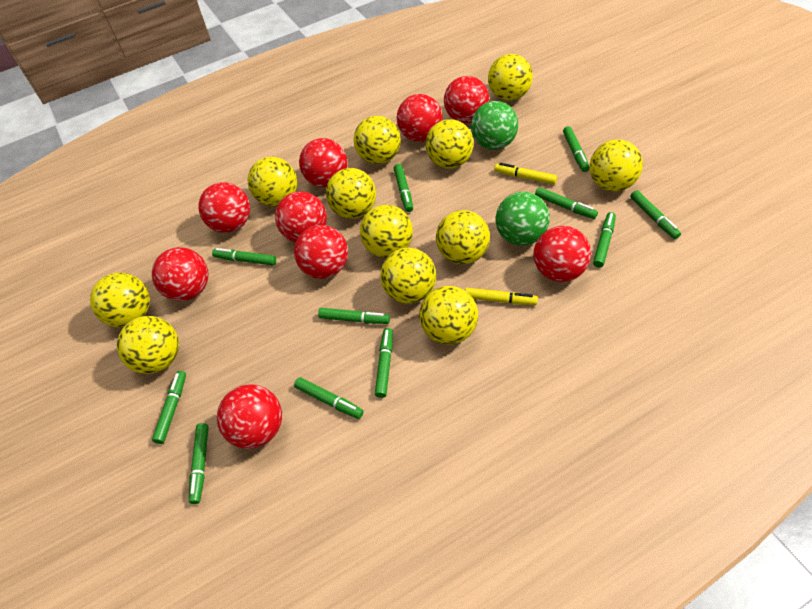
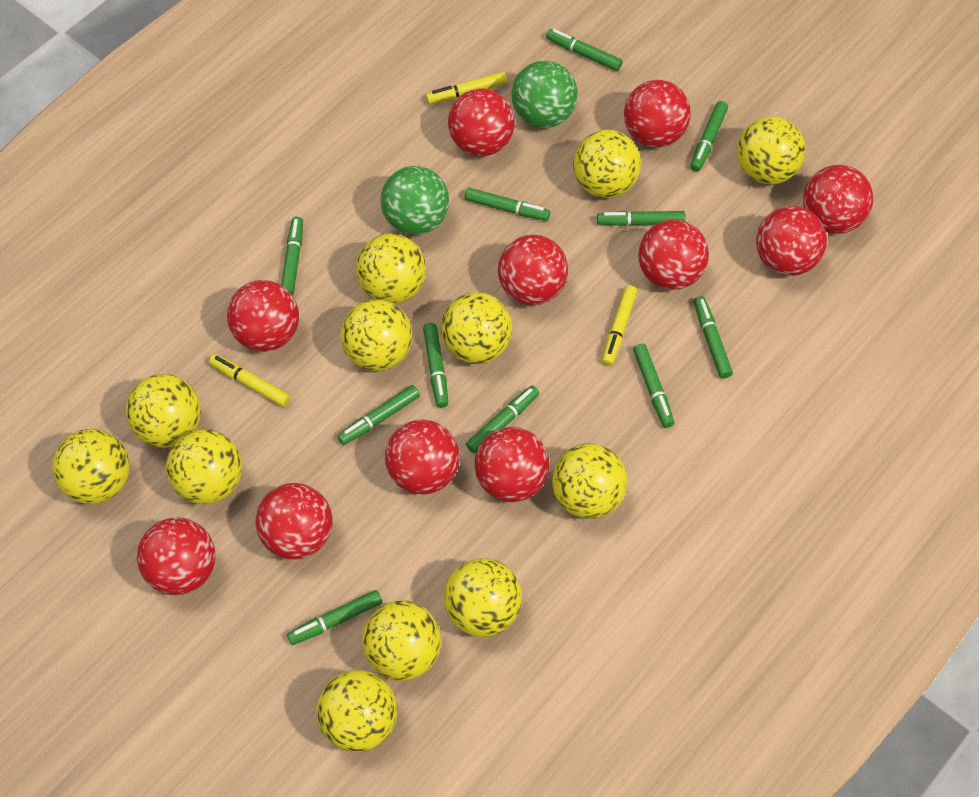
red ball: [152,247,209,301] [198,182,250,233] [217,384,282,449] [275,191,327,242] [294,225,348,279] [299,138,347,187] [397,94,443,142] [444,76,489,123] [534,226,591,282] = 9 -> [137,517,216,595] [227,280,299,352] [256,483,332,560] [385,419,460,495] [448,88,515,156] [474,427,550,502] [498,235,568,305] [624,80,691,147] [638,220,709,290] [756,206,827,276] [803,165,873,234] = 11
yellow marker: [465,288,538,305] [494,163,557,185] = 2 -> [209,354,290,407] [426,71,508,104] [602,285,637,366] = 3

